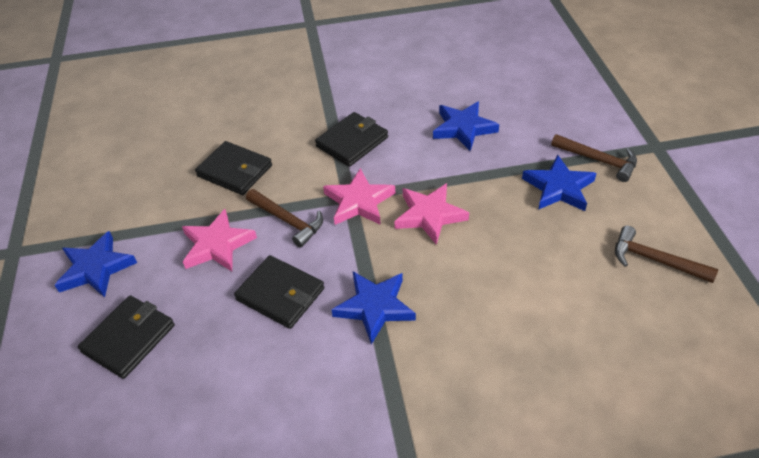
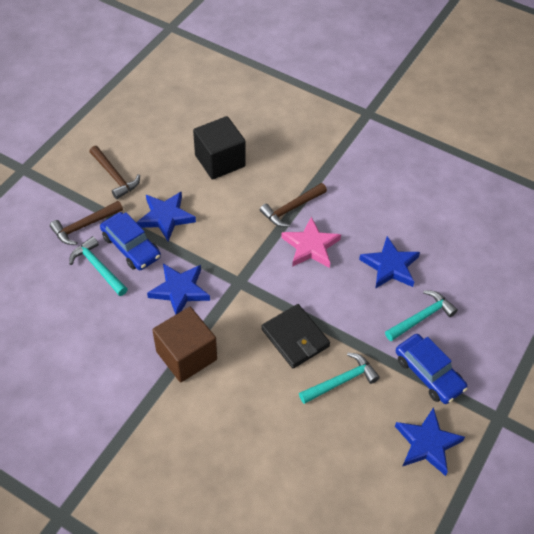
black cube: none = 0 -> [193,116,246,180] = 1
black wallet: [78,295,175,379] [195,141,272,195] [234,255,324,329] [315,112,388,167] = 4 -> [261,304,330,368] = 1
blue car: none = 0 -> [100,212,161,270] [396,334,468,404] = 2
brown cube: none = 0 -> [153,307,217,382] = 1
pink star: [182,209,257,271] [323,168,395,225] [394,183,469,245] = 3 -> [281,217,341,268] = 1
turquoise hammer: none = 0 -> [69,236,128,296] [299,353,380,404] [385,291,458,341] = 3

